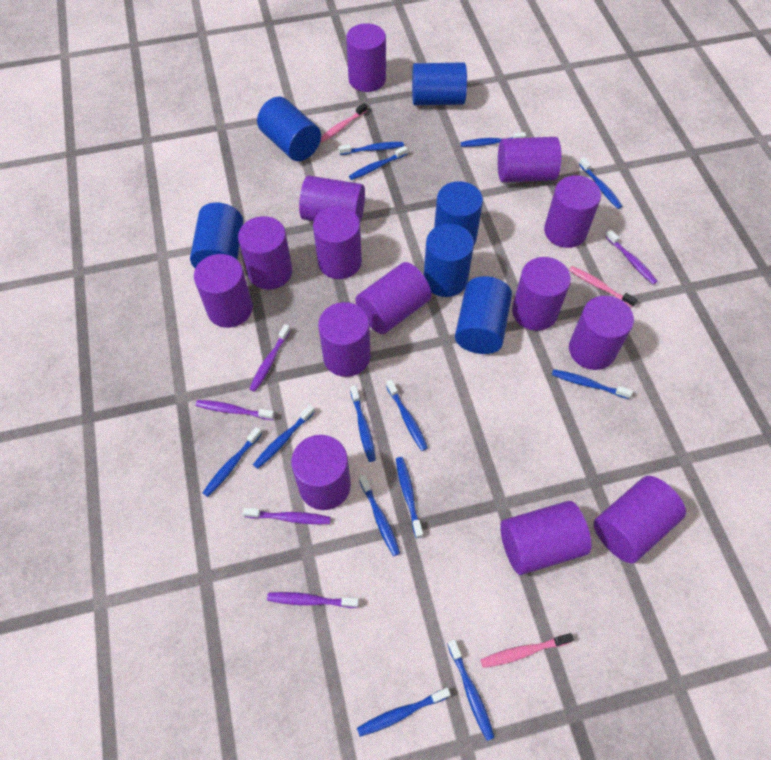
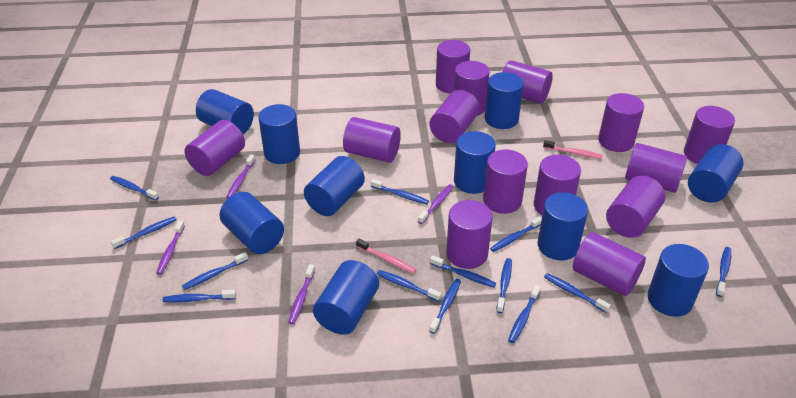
blue cylinder: [190,202,243,268] [257,97,321,161] [412,62,467,105] [424,224,474,297] [434,181,483,245] [455,276,512,354] = 6 -> [196,89,254,134] [220,192,284,254] [258,104,300,164] [304,156,365,216] [313,260,379,335] [454,131,496,194] [485,72,524,129] [537,192,588,260] [647,244,709,317] [688,144,744,203] = 10
pink toothbrush: [320,103,367,143] [480,633,574,668] [569,266,638,307] = 3 -> [356,239,416,273] [543,140,603,159] = 2
purple toothbrush: [196,400,275,420] [243,508,331,524] [249,324,291,392] [267,592,359,608] [605,230,658,285] = 5 -> [156,221,185,275] [226,155,255,198] [288,264,315,324] [418,184,454,224] = 4

